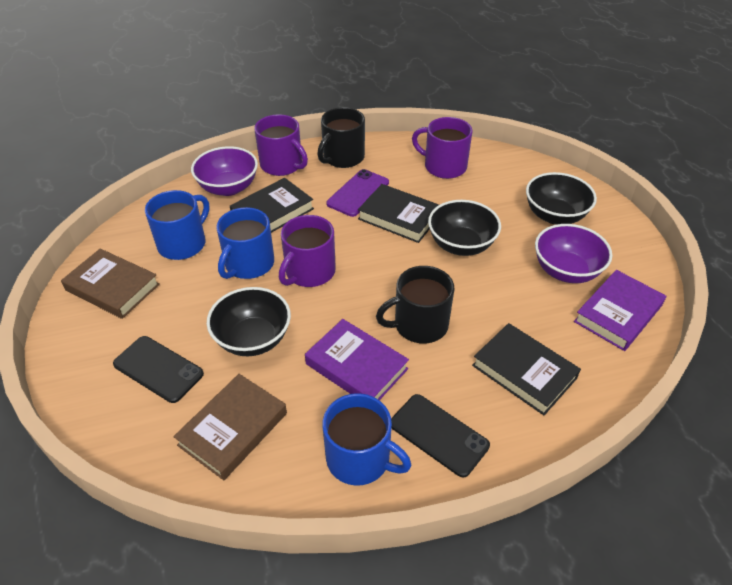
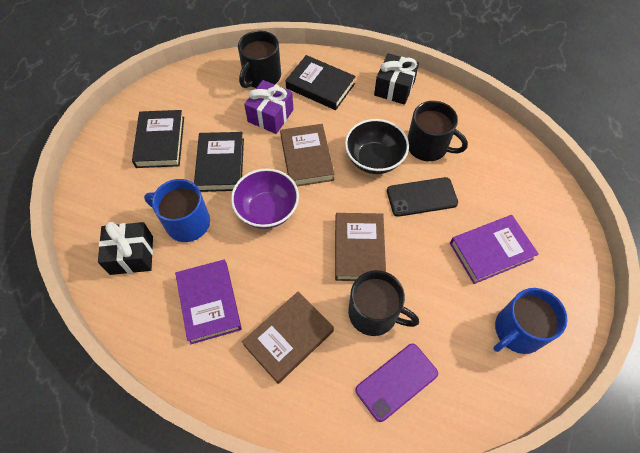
black bowl: [207,287,291,356] [428,200,501,256] [526,172,597,225] = 3 -> [345,119,409,174] = 1
black gift: none = 0 -> [98,222,153,275] [374,53,419,105] = 2
black mug: [317,107,365,168] [376,266,455,343] = 2 -> [238,31,281,88] [348,270,419,336] [408,101,468,161] = 3
black phone: [113,336,204,403] [391,394,490,478] = 2 -> [387,177,458,217] = 1
blue mug: [145,190,209,260] [216,207,274,279] [323,393,411,486] = 3 -> [144,179,210,242] [494,288,568,354] = 2
brown book: [61,248,160,319] [173,374,287,480] = 2 -> [242,292,334,384] [280,124,334,186] [335,213,386,281] = 3
purple bowl: [191,146,258,196] [535,224,612,283] = 2 -> [231,168,299,229] = 1
purple gift: none = 0 -> [244,80,293,134] = 1
purple mug: [254,114,308,176] [279,215,336,287] [412,117,472,179] = 3 -> none = 0

